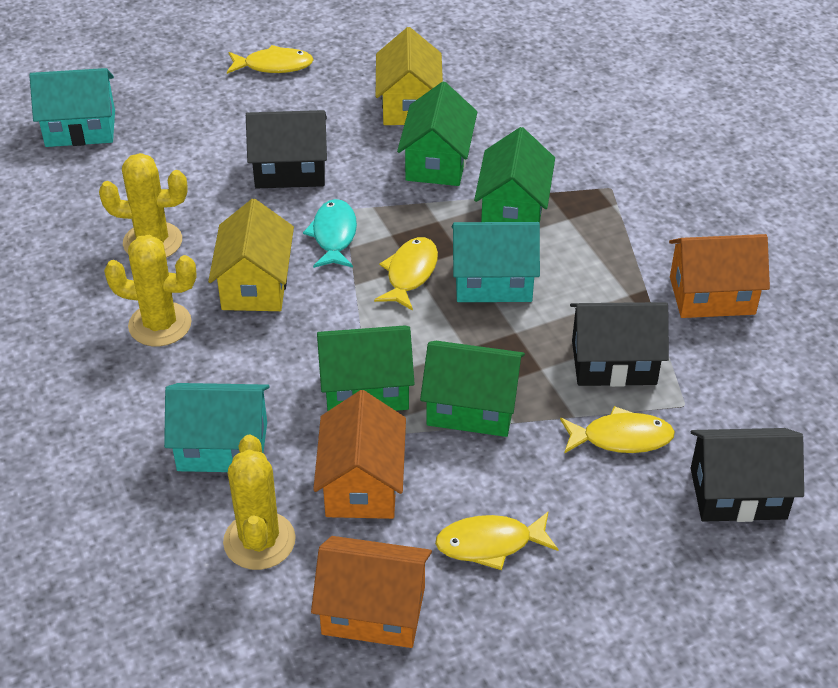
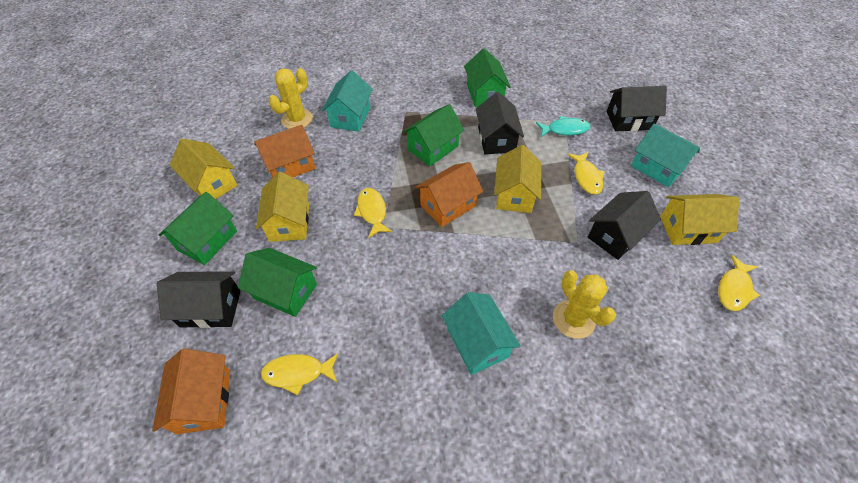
black house: [246,110,327,188] [570,302,669,387] [691,428,804,522] = 3 -> [157,271,241,328] [476,92,524,154] [588,191,661,260] [607,86,667,131] = 4
yellow cactus: [99,153,188,258] [104,235,197,346] [223,434,296,570] = 3 -> [269,68,313,129] [553,270,616,339] = 2
yellow house: [208,199,294,311] [376,27,443,125] = 2 -> [170,139,238,199] [256,172,309,242] [494,145,541,213] [660,194,739,245] = 4

